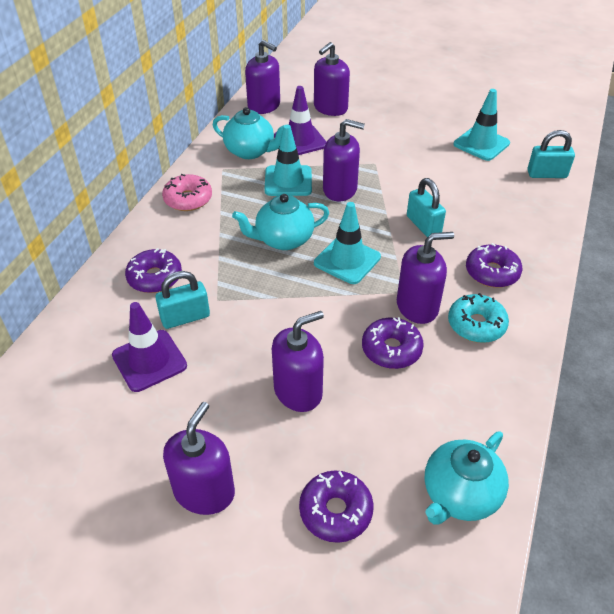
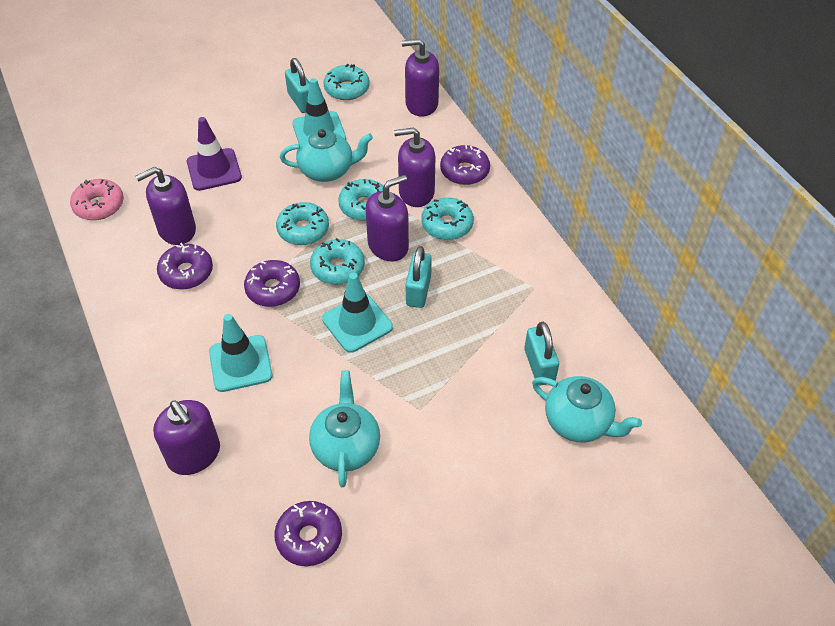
purple soap dispenser: [163,402,235,515] [245,40,280,114] [272,311,324,412] [314,42,350,116] [323,119,365,201] [397,232,454,324] = 6 -> [136,167,196,245] [153,400,220,475] [366,175,409,261] [394,127,435,207] [402,39,439,117] = 5
purple traffic cone: [112,302,187,392] [274,86,326,155] = 2 -> [187,117,242,191] = 1
turquoise donut: [448,293,509,343] = 1 -> [276,202,329,245] [310,238,365,285] [323,64,370,100] [338,179,383,221] [421,197,474,240] = 5

